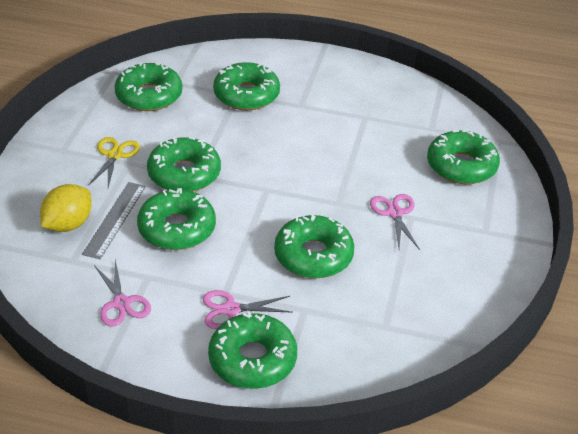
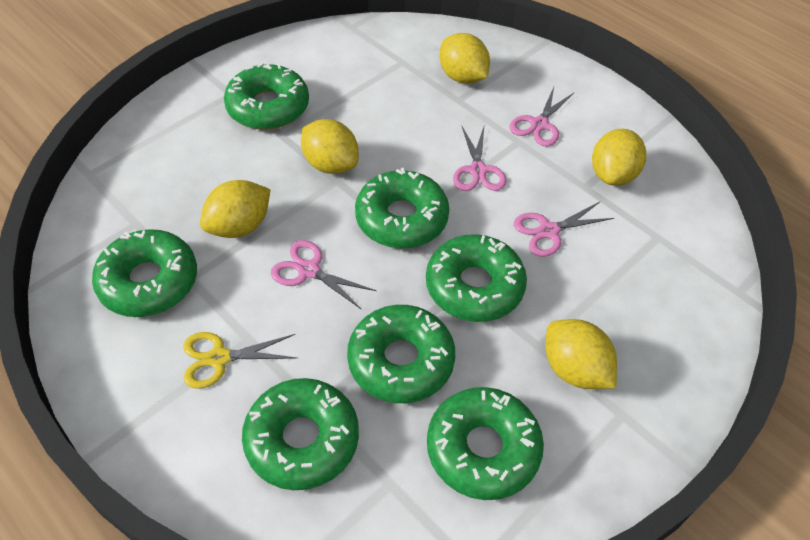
grey ruler: [82,182,146,259] = 1 -> none = 0
pink scissors: [94,260,151,326] [203,290,293,329] [370,194,420,250] = 3 -> [271,240,376,310] [453,125,507,191] [510,87,575,146] [514,202,614,257] = 4
yellow lemon: [40,184,92,232] = 1 -> [200,180,271,238] [301,119,359,174] [439,33,490,84] [546,319,617,389] [592,129,646,186] = 5

